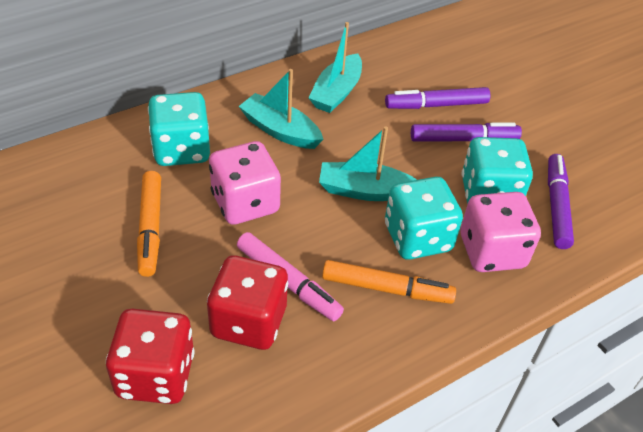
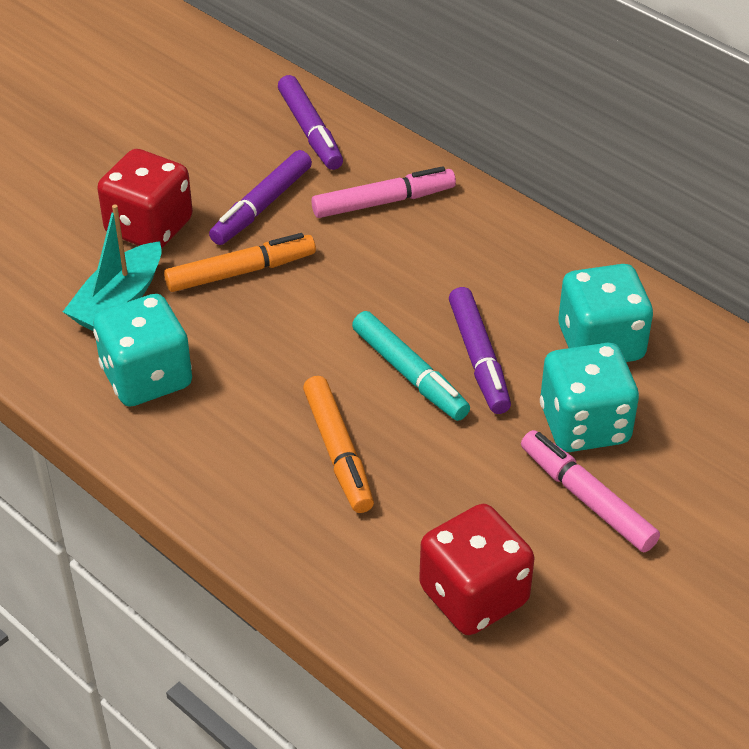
pink dice: [209,141,281,225] [460,192,541,272] = 2 -> none = 0
pink marker: [237,232,344,321] = 1 -> [312,166,456,218] [521,430,660,552] = 2
turquoise boat: [239,69,323,149] [308,22,362,113] [319,126,417,201] = 3 -> [63,205,162,331] = 1
turquoise marker: none = 0 -> [352,311,470,421] = 1

